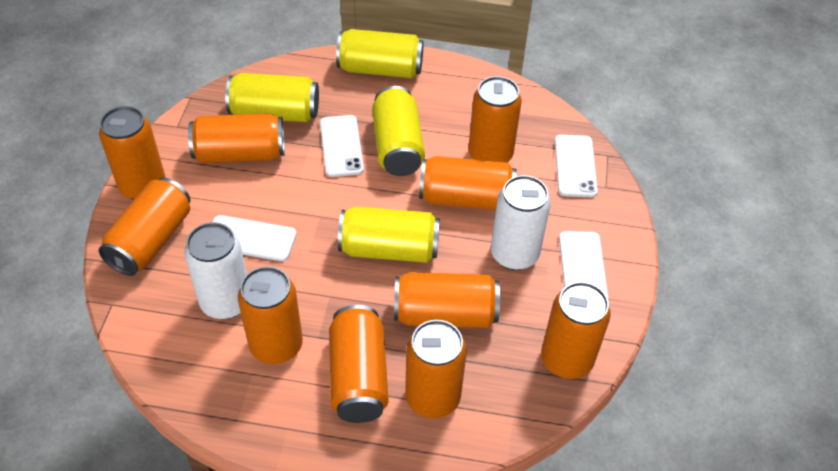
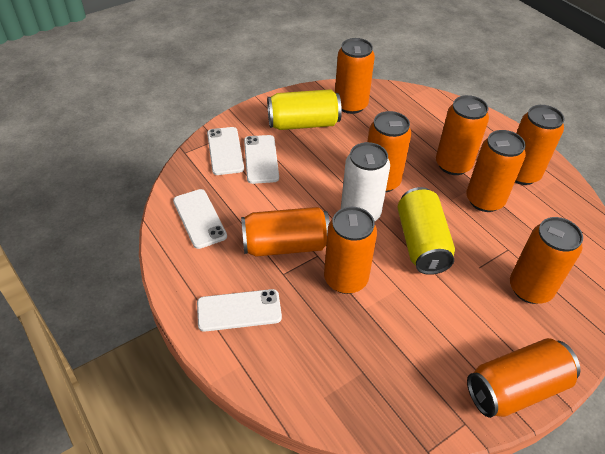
orange can: [98,177,190,276] [99,106,165,200] [188,113,285,163] [238,266,303,364] [329,305,389,423] [394,272,500,328] [405,320,467,418] [419,156,517,210] [468,76,522,163] [541,282,611,379] = 10 -> [241,207,330,257] [324,207,377,294] [335,38,375,114] [367,111,412,193] [436,95,489,175] [466,130,526,212] [467,338,580,418] [510,217,583,304] [515,105,564,185] = 9
white can: [184,222,247,319] [491,175,551,270] = 2 -> [341,142,390,221] = 1
yellow can: [225,73,319,122] [336,29,424,78] [338,206,440,263] [372,86,425,176] = 4 -> [267,89,342,130] [398,187,455,275] = 2

